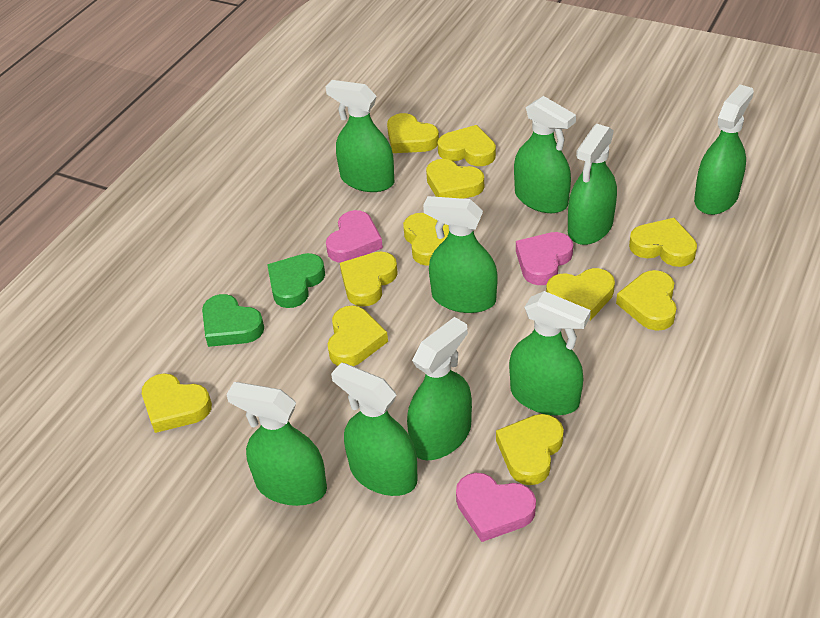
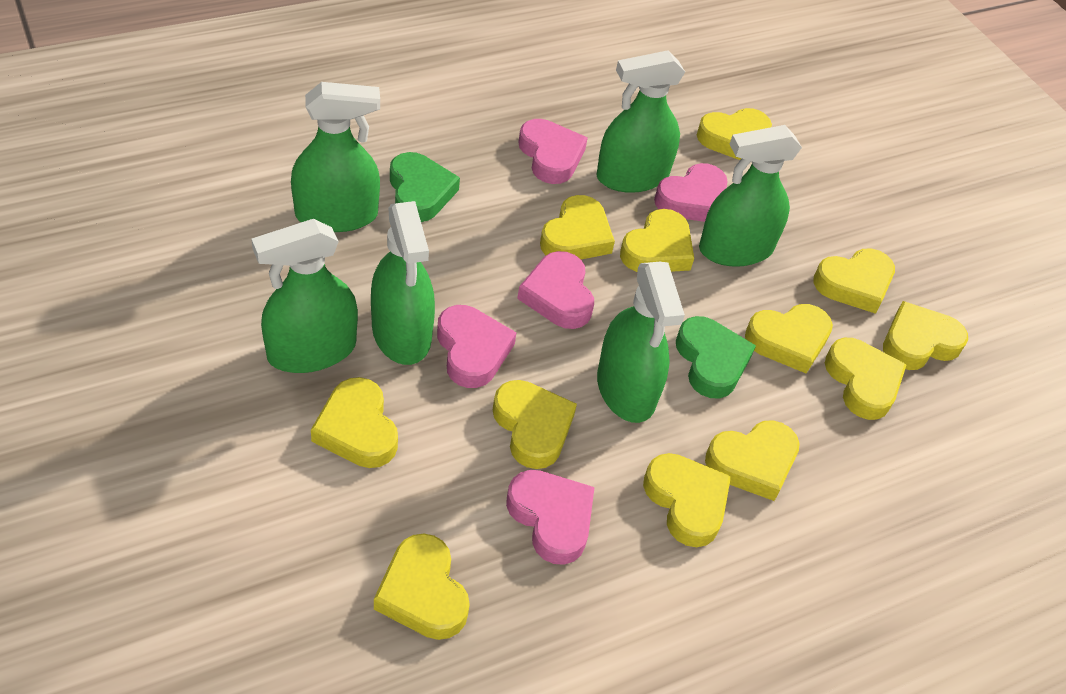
green spray bottle: [226,382,327,506] [326,80,394,192] [331,362,418,496] [407,317,472,460] [423,196,498,313] [509,291,591,415] [514,96,576,213] [568,124,617,245] [694,84,754,215] = 9 -> [251,219,358,373] [291,82,380,232] [371,201,435,365] [596,50,685,193] [597,262,685,423] [699,125,802,267] = 6
pink heart: [326,210,383,263] [456,473,536,542] [516,232,573,285] = 3 -> [437,305,517,388] [506,470,595,565] [517,251,594,329] [518,119,588,184] [654,163,728,222] = 5
yellow heart: [142,373,212,433] [328,306,388,366] [340,251,398,307] [387,113,439,153] [403,213,449,266] [426,159,484,199] [438,125,496,166] [496,414,564,485] [546,268,615,321] [616,270,676,331] [629,218,697,267] = 11 -> [311,377,398,468] [374,534,470,640] [493,380,577,469] [540,195,615,259] [620,209,694,272] [643,453,731,547] [697,108,772,160] [705,420,800,501] [745,304,833,374] [813,248,895,314] [825,338,907,420] [883,301,968,370] = 12

